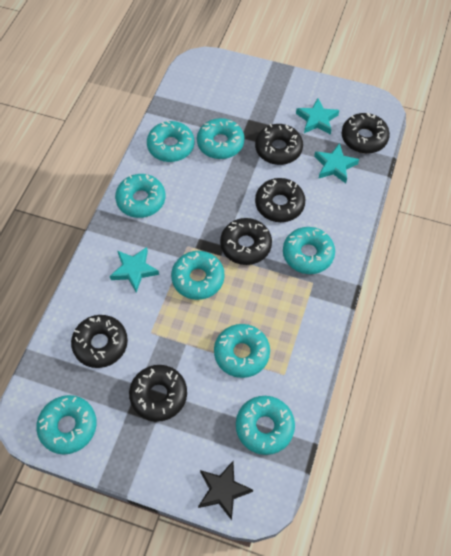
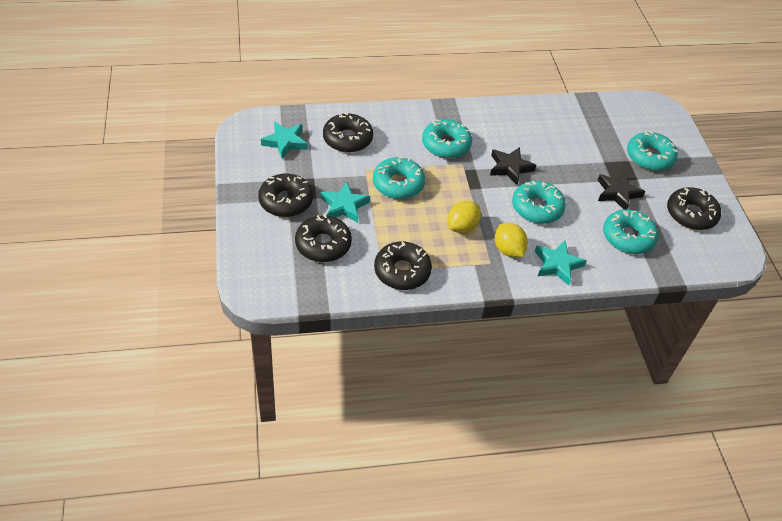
black donut: [71,315,128,368] [129,365,187,422] [220,218,272,265] [255,124,303,165] [255,178,305,222] [342,113,390,153] = 6 -> [258,174,313,217] [295,215,352,262] [323,112,373,153] [374,242,432,290] [667,187,721,230] = 5
black star: [198,461,253,520] = 1 -> [490,147,536,185] [598,173,645,210] = 2
turquoise donut: [36,395,97,454] [115,174,165,218] [147,120,195,162] [171,251,225,300] [197,118,245,159] [214,324,270,378] [236,396,295,455] [283,227,335,274] = 8 -> [373,157,425,199] [422,119,472,158] [512,181,566,224] [603,210,659,254] [627,131,678,171] = 5
yellow lemon: none = 0 -> [448,201,481,233] [494,223,528,257] = 2

